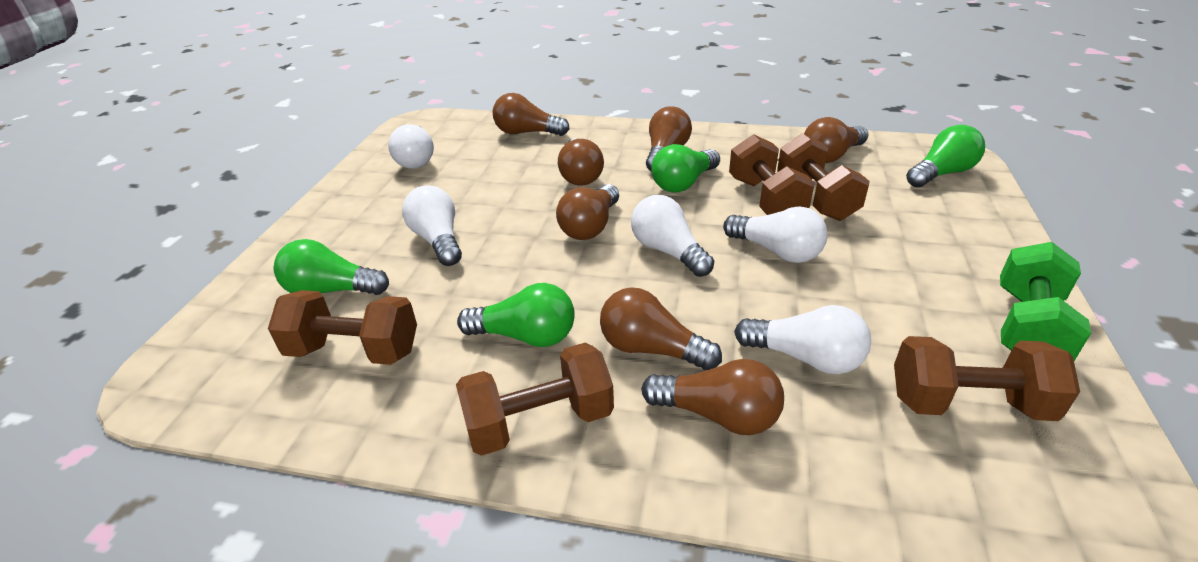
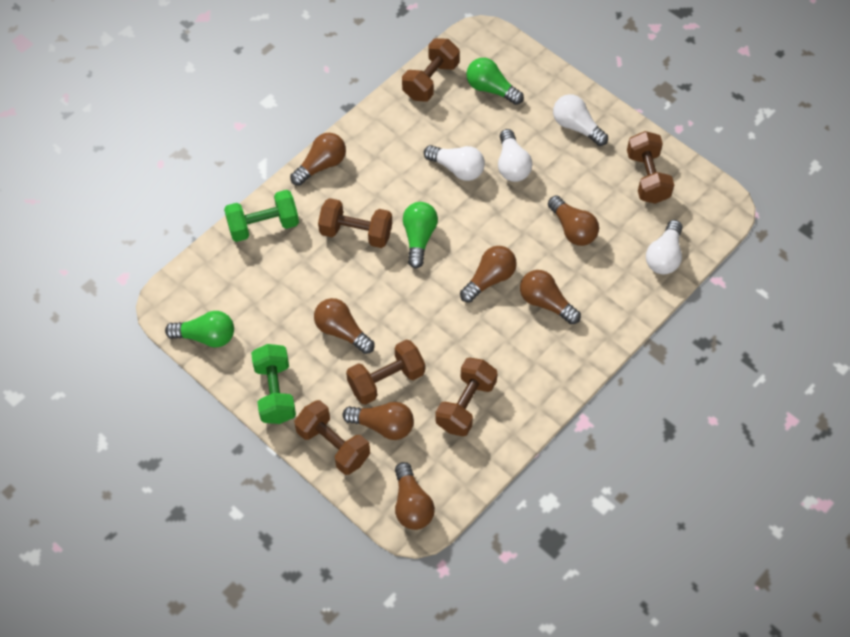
brown dumbbell: [268,290,417,365] [456,343,614,456] [729,134,815,215] [777,133,870,221] [894,336,1080,421] = 5 -> [294,400,370,475] [318,198,392,248] [346,339,425,405] [402,38,460,102] [435,358,498,436] [627,131,674,204] = 6
green dumbbell: [1000,242,1091,361] = 1 -> [224,190,299,242] [251,344,296,424] = 2
green light bulb: [274,239,389,295] [457,283,575,347] [651,144,720,193] [906,125,985,187] = 4 -> [165,311,234,348] [403,202,438,268] [466,58,524,105] = 3
white light bulb: [388,124,434,169] [402,185,462,266] [631,195,714,277] [723,206,828,263] [734,305,871,374] = 5 -> [424,145,485,181] [498,129,532,182] [553,94,608,146] [646,220,683,274] = 4

